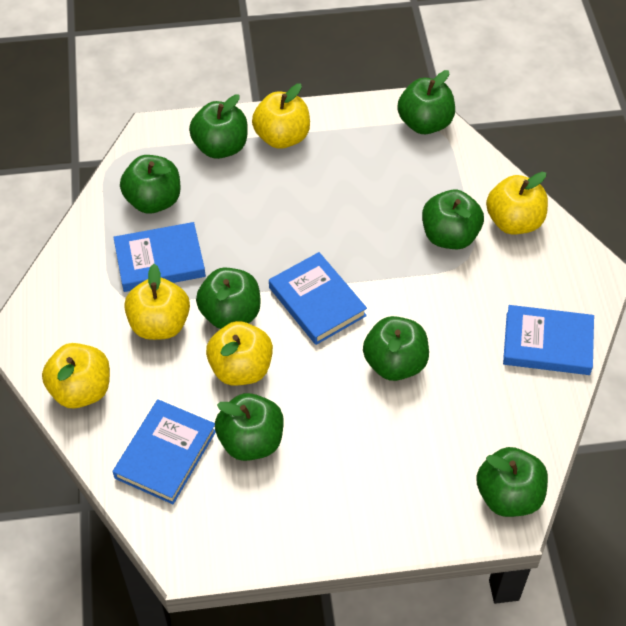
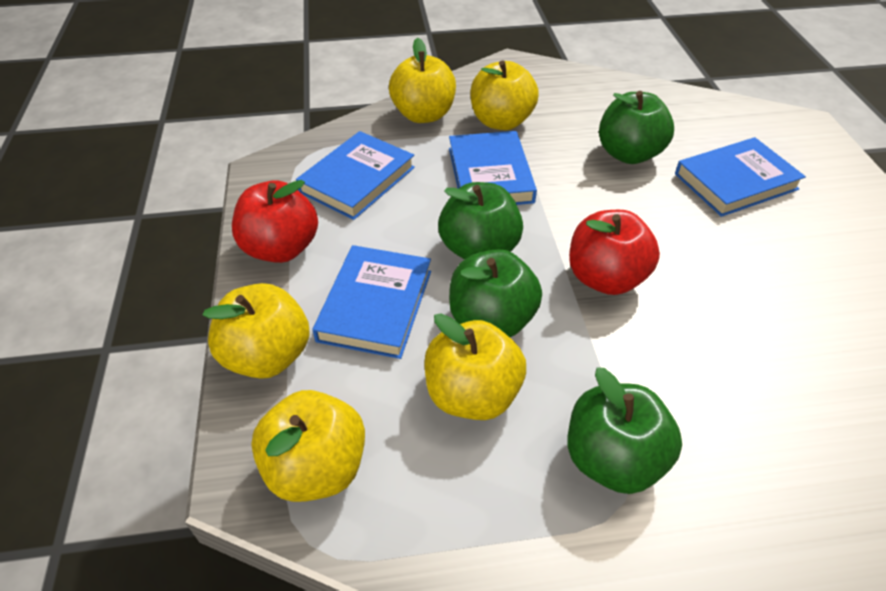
green apple: [120,155,181,214] [189,94,248,159] [196,267,261,329] [215,393,284,461] [363,316,429,381] [397,70,455,134] [422,190,484,249] [476,447,548,517] = 8 -> [438,182,523,260] [449,249,542,337] [568,367,682,494] [599,91,674,164] = 4
red apple: none = 0 -> [232,180,318,263] [569,210,660,295] = 2

